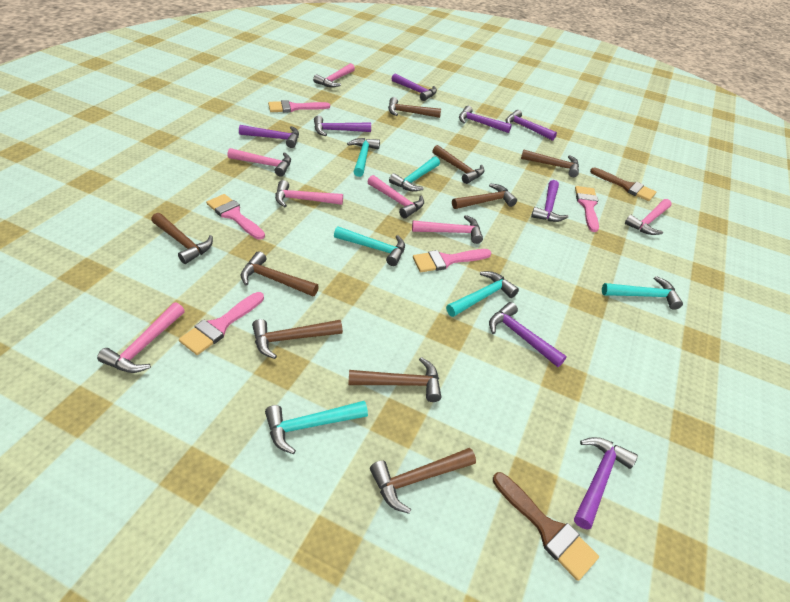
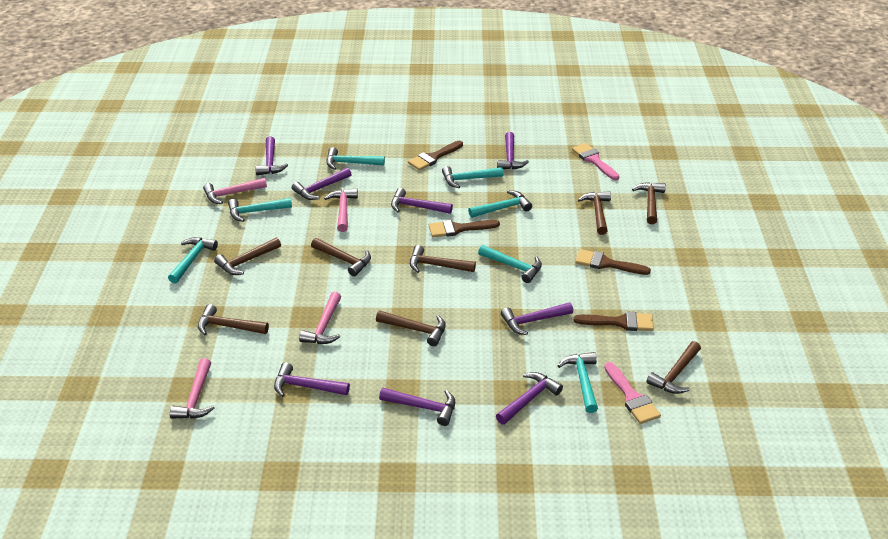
brown brush: [493,472,599,581] [590,168,656,201] = 2 -> [408,141,463,171] [429,220,500,237] [573,312,654,331] [575,249,651,275] = 4
brown hammer: [151,213,213,264] [241,251,319,296] [252,319,343,359] [348,357,441,402] [370,448,476,514] [388,97,441,118] [432,145,484,184] [452,183,517,209] [521,149,579,177] = 9 -> [198,304,269,335] [214,237,281,275] [311,238,371,276] [376,310,446,346] [410,245,476,273] [578,191,611,235] [632,182,666,224] [647,341,701,394] = 8
pink brush: [179,292,264,355] [206,194,265,240] [268,100,330,113] [413,249,492,272] [575,186,599,232] = 5 -> [572,143,620,180] [604,362,661,424] = 2
pink hammer: [97,302,185,373] [228,148,291,177] [275,180,343,207] [313,63,355,87] [368,175,424,219] [412,215,483,244] [625,199,672,235] = 7 -> [170,358,214,419] [203,178,267,204] [299,292,341,344] [324,188,358,232] = 4
turquoise hammer: [265,401,368,454] [334,226,405,266] [347,138,380,177] [389,157,440,191] [446,271,519,317] [602,276,683,310] = 6 -> [168,237,218,284] [228,198,292,222] [326,147,385,170] [442,166,504,188] [468,190,532,218] [478,245,542,283] [558,352,598,413] = 7

